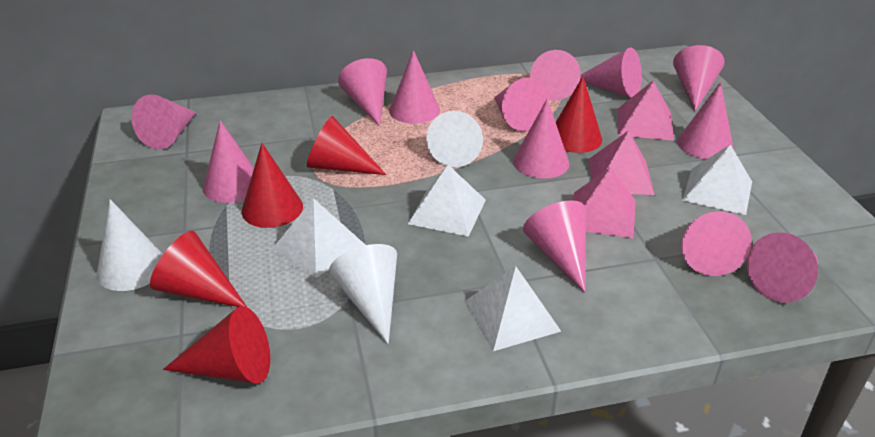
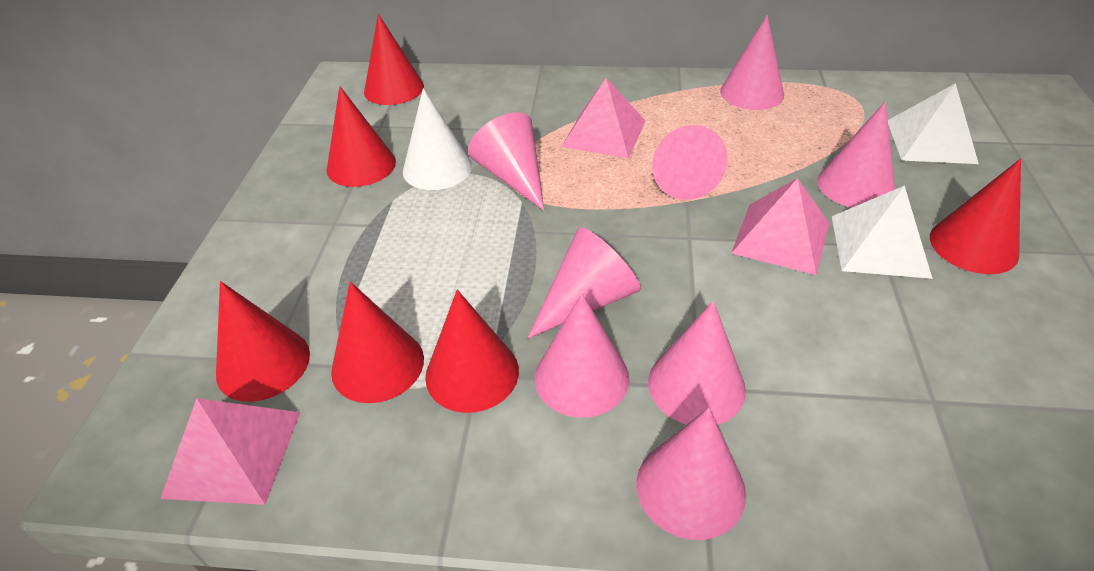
pink cone: [132,94,196,150] [203,120,254,203] [338,58,387,127] [389,50,440,124] [494,78,549,131] [513,99,569,179] [523,200,586,293] [530,50,581,101] [580,48,642,98] [673,45,725,111] [677,82,734,159] [681,211,752,276] [747,232,818,303] = 13 -> [468,112,544,210] [528,227,641,339] [535,293,629,418] [636,407,746,540] [648,301,746,425] [652,125,728,200] [720,15,784,110] [817,101,895,208] = 8
red cone: [150,231,248,308] [163,306,270,383] [242,143,303,228] [307,116,386,175] [556,76,602,153] = 5 -> [216,281,310,402] [327,86,396,187] [331,282,424,403] [364,14,424,105] [425,290,519,413] [930,159,1021,274] = 6
white cone: [97,199,163,291] [329,244,397,345] [426,111,483,167] = 3 -> [403,88,472,190] = 1
white pyramid: [273,198,365,278] [408,165,486,237] [464,266,562,351] [682,145,752,215] = 4 -> [832,186,932,279] [888,83,979,164] = 2

